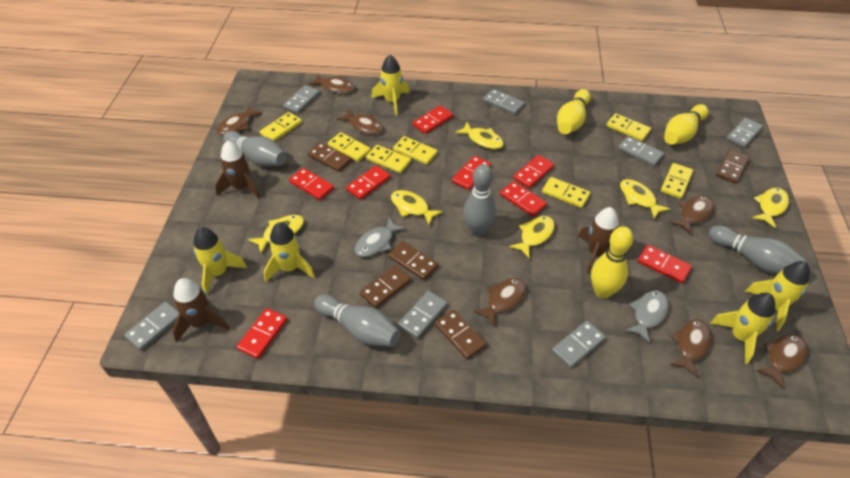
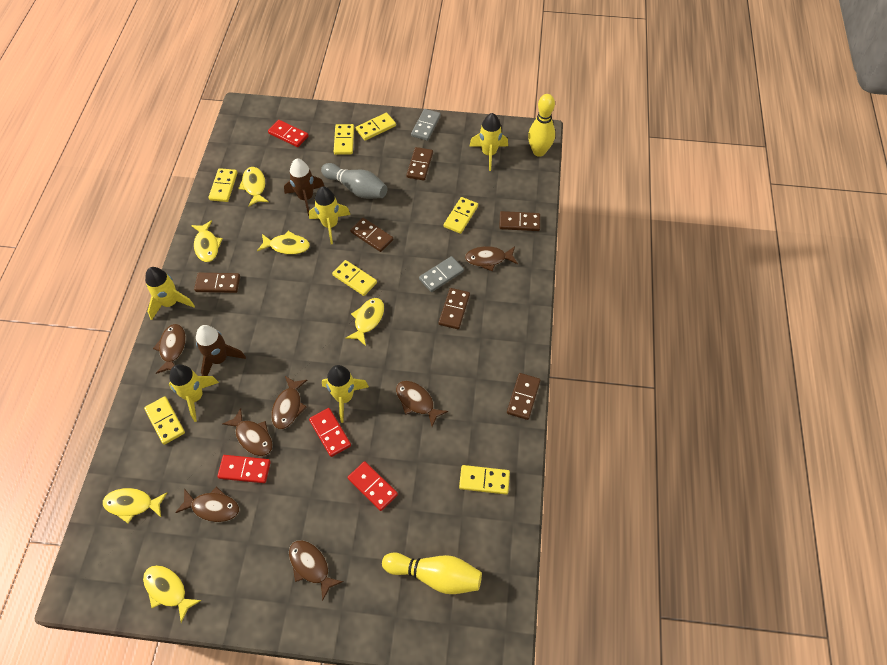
brown domino: [308,142,352,172] [360,265,411,308] [388,241,438,280] [435,310,487,359] [716,149,749,184] = 5 -> [194,273,240,293] [350,218,393,252] [406,147,433,180] [439,288,470,329] [499,211,540,231] [507,373,541,420] = 6
brown rocket: [172,278,229,343] [215,140,260,199] [578,207,619,273] = 3 -> [196,325,246,376] [284,158,325,216] = 2
grey bowling pin: [223,131,287,167] [314,294,400,347] [463,164,496,236] [709,225,807,274] = 4 -> [321,163,387,199] = 1
grey domino: [124,302,179,350] [283,85,320,114] [398,291,447,339] [483,89,525,115] [552,321,606,368] [618,136,664,166] [726,118,763,148] = 7 -> [411,109,441,141] [419,256,464,292] = 2
grey fish: [355,217,406,257] [625,290,669,343] = 2 -> none = 0
red domino: [236,308,287,359] [289,168,334,200] [346,165,391,200] [413,105,453,134] [452,156,491,190] [500,181,547,217] [513,155,554,188] [638,245,692,283] = 8 -> [217,455,271,483] [268,120,309,147] [309,408,351,457] [347,461,398,511] = 4
yellow bowling pin: [557,89,591,134] [591,226,633,299] [664,104,709,145] = 3 -> [382,553,482,594] [528,94,555,157] = 2

